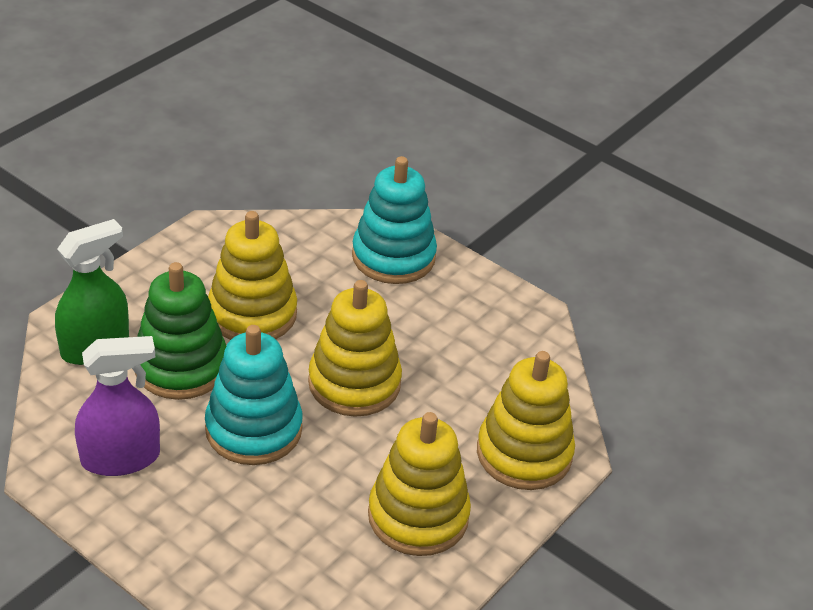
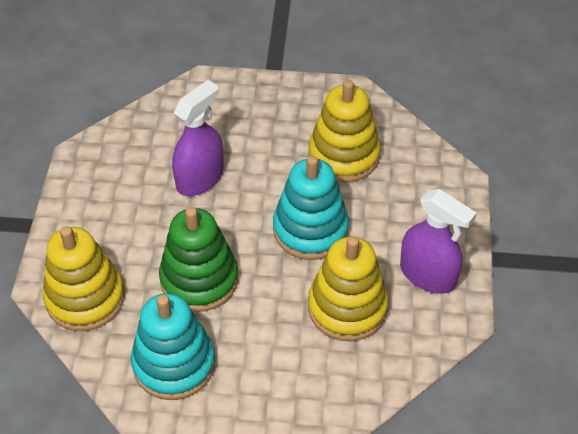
green spray bottle: [55,219,129,365] = 1 -> none = 0
purple spray bottle: [75,336,160,476] = 1 -> [172,80,224,196] [400,189,477,294] = 2
yellow stacking toy: [208,211,297,340] [308,280,402,417] [368,412,471,556] [477,351,575,490] = 4 -> [43,226,125,331] [308,80,381,183] [308,236,389,341] = 3

